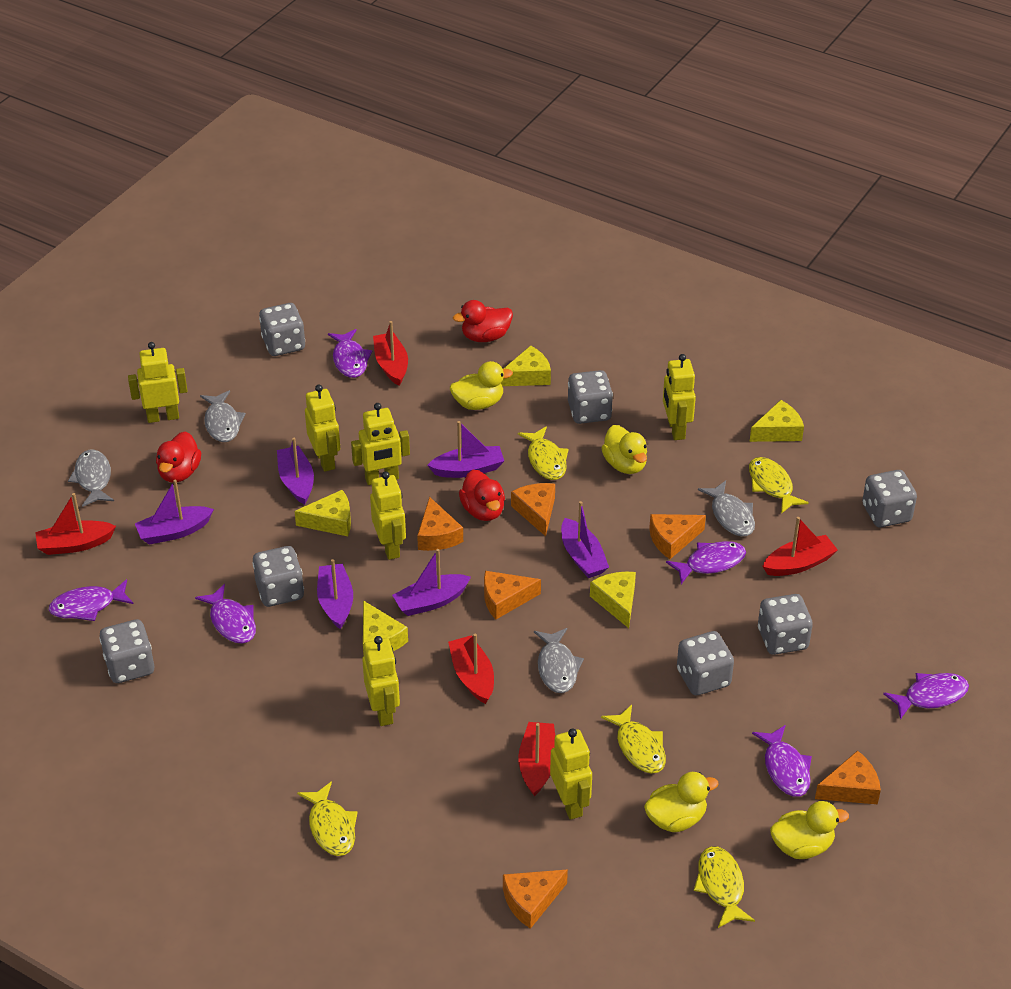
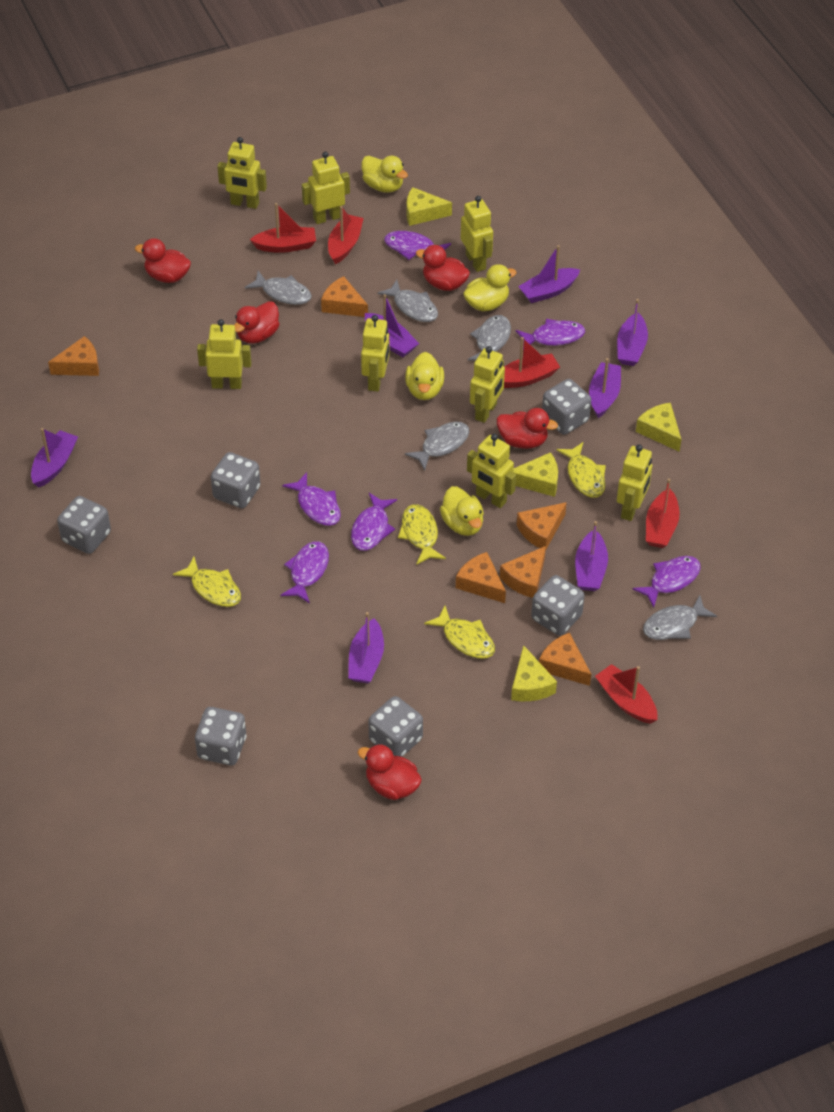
grey dice: [99,619,154,683] [252,546,304,607] [259,303,305,356] [568,370,613,424] [677,631,734,696] [758,594,813,655] [862,470,917,527] = 7 -> [57,496,111,554] [195,707,247,765] [211,452,261,508] [369,696,423,757] [531,575,585,636] [542,379,591,435] = 6
grey fish: [68,450,114,507] [200,390,246,442] [534,628,584,693] [698,480,755,537] = 4 -> [245,271,312,305] [378,280,438,322] [405,421,469,470] [468,315,511,361] [643,595,717,640] = 5
purple boat: [135,479,214,545] [277,438,314,505] [317,559,353,629] [392,549,471,616] [427,421,504,478] [561,501,609,578] = 6 -> [31,428,78,487] [348,612,384,683] [365,294,419,357] [518,245,580,303] [575,521,608,591] [589,358,621,418] [617,299,648,366] = 7
red duck: [156,431,201,483] [453,300,513,342] [459,470,505,521] = 3 -> [135,238,191,283] [234,301,279,344] [358,744,422,800] [416,245,470,291] [497,408,558,449] = 5
yellow cheese: [295,490,351,536] [363,600,408,654] [501,346,551,386] [590,572,636,628] [750,400,804,442] = 5 -> [407,187,452,226] [511,645,557,701] [513,452,558,497] [636,403,681,452] = 4
yellow fish: [297,781,358,856] [518,426,569,480] [601,705,666,774] [694,846,755,928] [749,457,809,514] = 5 -> [173,557,241,607] [398,504,446,565] [424,606,495,659] [556,442,606,498] = 4
yellow robot: [128,342,188,423] [305,385,340,472] [351,403,410,485] [362,636,400,726] [370,471,406,560] [550,729,592,820] [663,354,696,440] = 7 -> [197,319,251,389] [217,137,267,209] [302,152,350,224] [361,315,389,392] [461,196,493,272] [467,434,516,508] [470,346,505,423] [617,444,652,521] = 8

